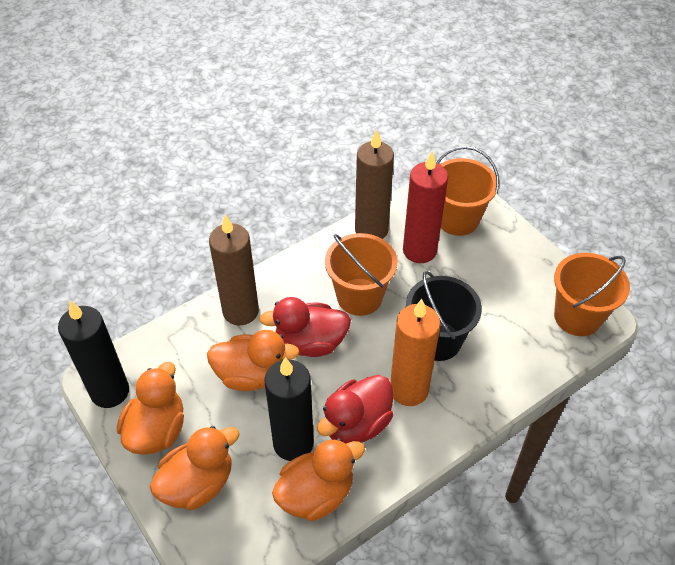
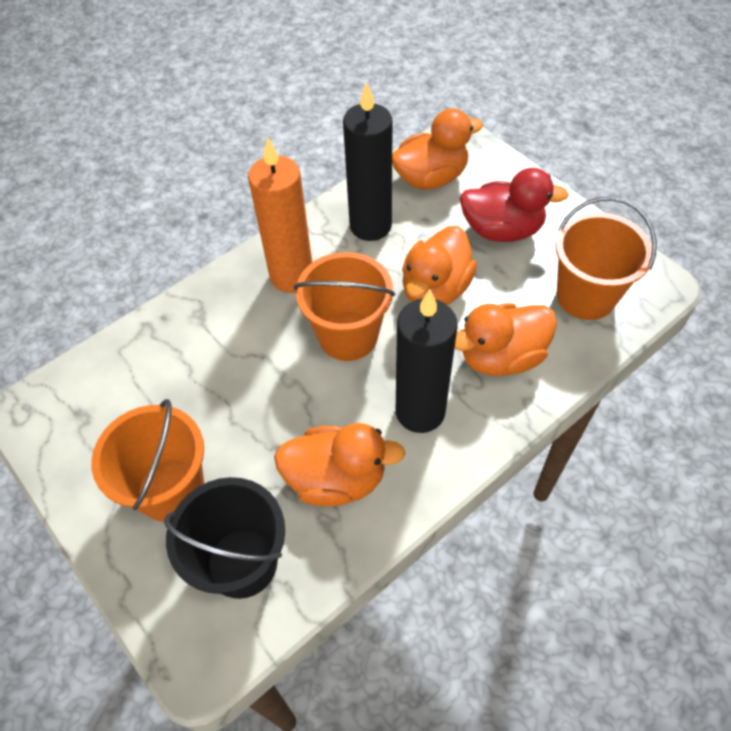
brown candle: [209,214,259,325] [355,129,394,239] = 2 -> none = 0
red candle: [403,151,448,263] = 1 -> none = 0
red duck: [259,297,351,357] [317,375,393,444] = 2 -> [460,168,569,242] = 1

